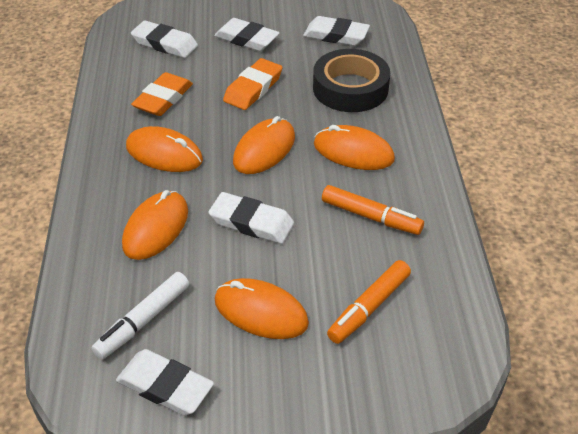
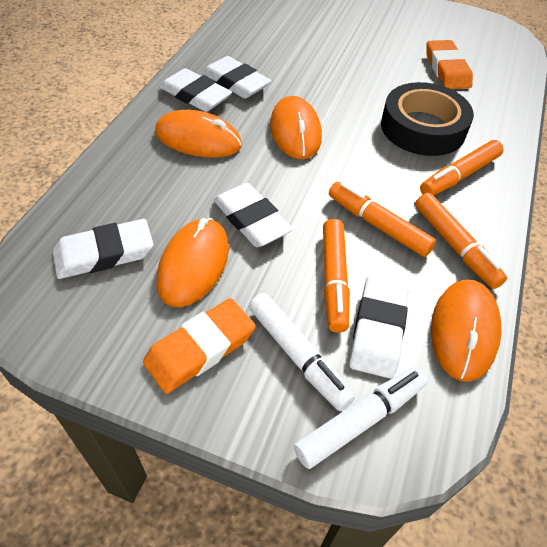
orange marker: [322,185,424,235] [327,260,411,344] = 2 -> [323,219,350,333] [329,182,436,257] [415,193,507,289] [420,140,504,196] = 4
orange mouse: [122,190,188,260] [126,126,203,172] [215,278,309,339] [233,116,295,174] [314,125,395,170] = 5 -> [155,110,242,158] [157,218,229,307] [270,96,322,159] [431,280,502,382] = 4
white marker: [92,272,189,360] = 1 -> [249,293,355,411] [294,367,428,469] = 2

